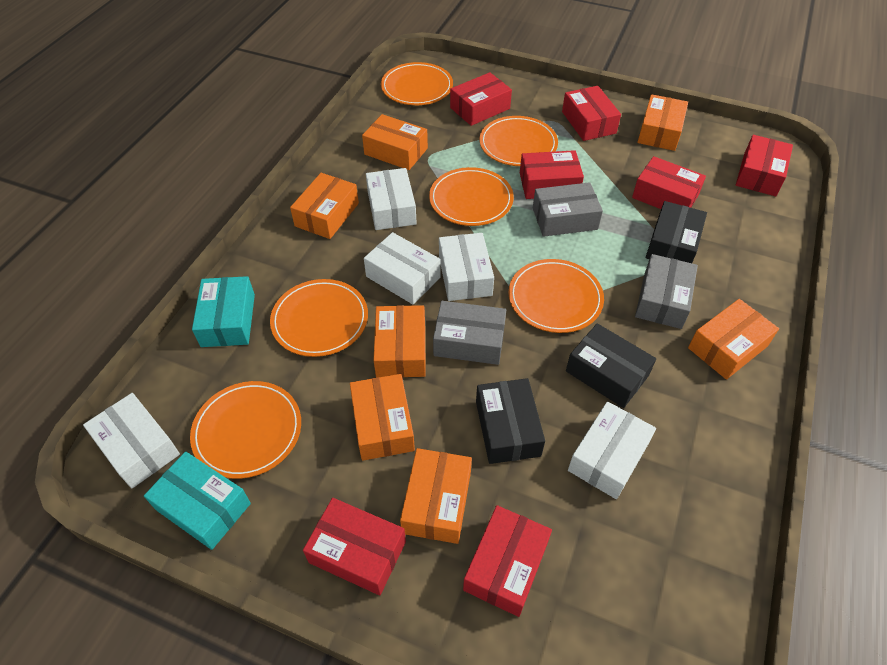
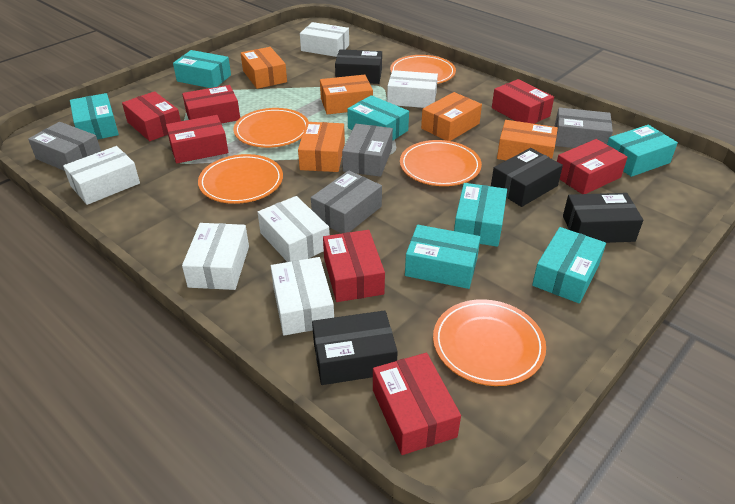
black box: [476,378,545,464] [566,323,656,408] [646,201,707,263] = 3 -> [312,310,398,385] [335,49,382,84] [491,148,563,207] [563,193,643,243] = 4
grey box: [433,301,506,365] [533,182,603,237] [635,254,698,329] = 3 -> [28,122,101,171] [311,171,382,234] [342,124,393,177] [554,107,613,148] = 4
orange box: [290,173,359,239] [350,374,415,461] [362,114,428,170] [374,305,426,377] [400,448,472,544] [638,94,688,151] [688,299,779,380] = 7 -> [241,47,287,89] [298,122,345,172] [320,74,373,115] [421,92,482,141] [497,120,558,160] = 5
orange plate: [190,381,301,479] [270,279,368,357] [381,62,453,105] [429,167,514,226] [479,116,558,166] [508,259,604,333] = 6 -> [198,154,283,204] [233,108,309,148] [390,55,456,84] [400,140,482,186] [433,299,546,386] = 5
turquoise box: [144,451,251,550] [192,276,255,347] = 2 -> [70,93,119,140] [173,50,231,88] [347,95,409,141] [405,225,481,289] [454,183,507,247] [532,227,606,304] [607,125,678,177] = 7
white box: [83,393,180,489] [364,232,441,305] [366,168,417,230] [439,233,494,301] [568,401,656,499] = 5 -> [63,146,140,205] [182,223,249,290] [258,196,330,262] [271,257,334,336] [300,22,349,57] [387,70,438,108] = 6

